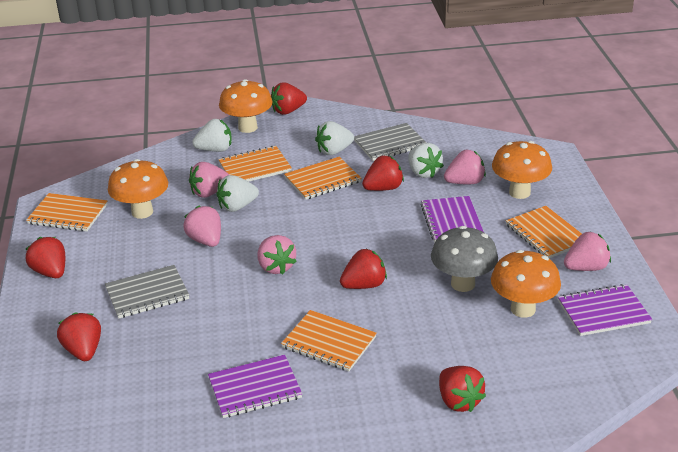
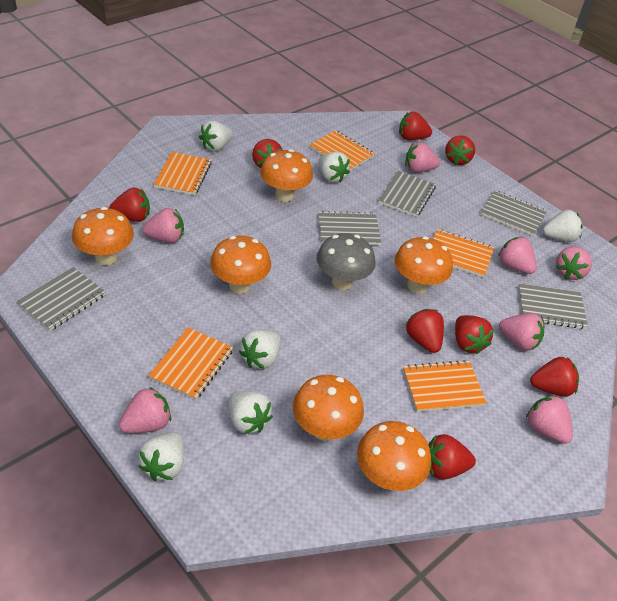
grey notebook: [105,265,189,319] [354,123,426,161] = 2 -> [17,267,106,331] [318,211,381,245] [378,171,436,217] [480,191,547,236] [518,284,588,329] = 5
orange mushroom: [108,159,168,219] [219,79,272,133] [491,250,561,318] [492,141,552,199] = 4 -> [72,207,134,265] [210,236,271,294] [260,149,313,202] [293,375,364,441] [357,421,431,491] [395,236,453,293] = 6
pink strawberry: [183,206,221,247] [189,162,229,198] [258,235,297,274] [444,150,486,184] [564,232,611,271] = 5 -> [119,387,171,433] [142,208,184,243] [405,142,440,173] [498,237,537,274] [499,313,544,351] [526,395,573,444] [556,247,592,280] = 7
purple notebook: [208,355,302,418] [421,196,484,242] [558,284,652,336] = 3 -> none = 0
red strawberry: [26,237,65,278] [57,312,101,361] [271,82,307,115] [340,249,387,289] [362,155,404,191] [439,366,486,412] = 6 -> [109,187,150,222] [252,139,283,168] [399,112,432,140] [406,309,444,353] [428,434,476,480] [445,135,475,165] [455,315,494,354] [530,357,579,397] = 8
white strawberry: [192,119,232,152] [217,175,259,212] [315,121,354,155] [408,143,444,178] = 4 -> [138,433,184,481] [199,121,233,152] [228,391,273,434] [239,330,281,369] [318,152,350,183] [543,210,583,242] = 6

